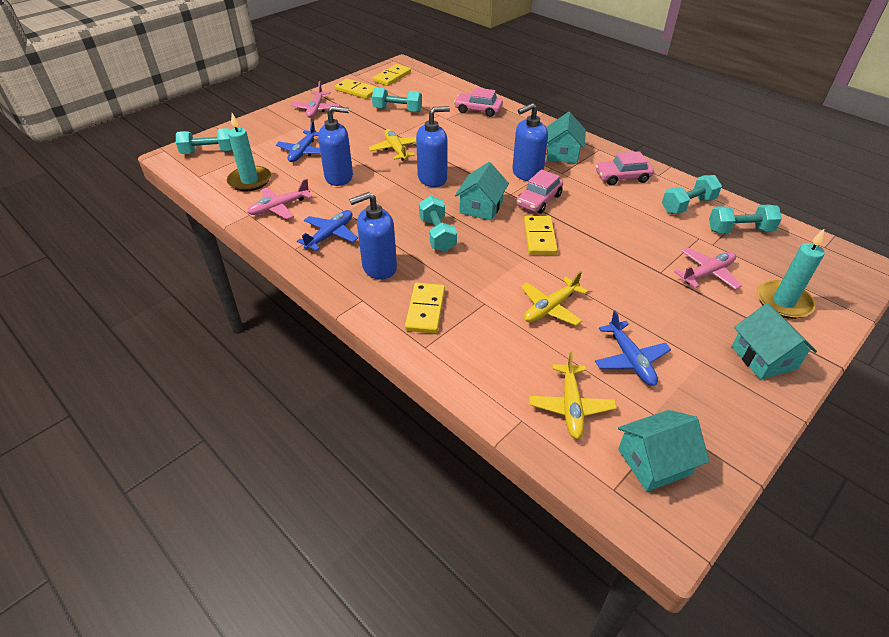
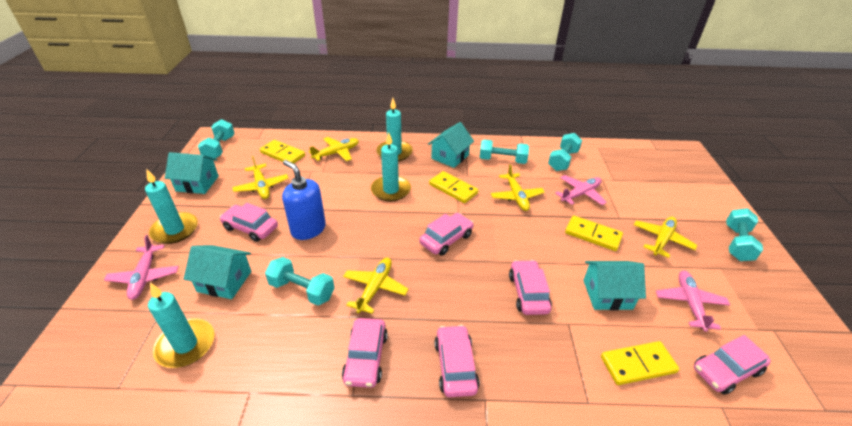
blue plane: [276,121,320,162] [297,210,358,251] [595,311,671,386] = 3 -> none = 0
blue soap dispenser: [318,106,353,186] [349,192,397,280] [416,106,450,187] [512,103,548,181] = 4 -> [282,160,326,240] = 1
pink car: [454,88,503,117] [516,169,563,214] [595,151,654,186] = 3 -> [220,203,278,242] [342,318,388,388] [420,213,473,256] [435,325,479,397] [509,260,552,315] [694,335,771,395] = 6
turquoise candle: [227,113,271,191] [757,229,824,319] = 2 -> [145,169,198,244] [148,283,215,368] [371,132,411,201] [376,98,413,161] = 4
yellow plane: [368,129,416,161] [521,271,588,326] [529,351,617,439] = 3 -> [232,156,288,199] [309,137,359,161] [343,258,409,314] [491,164,545,211] [634,217,698,258] = 5

